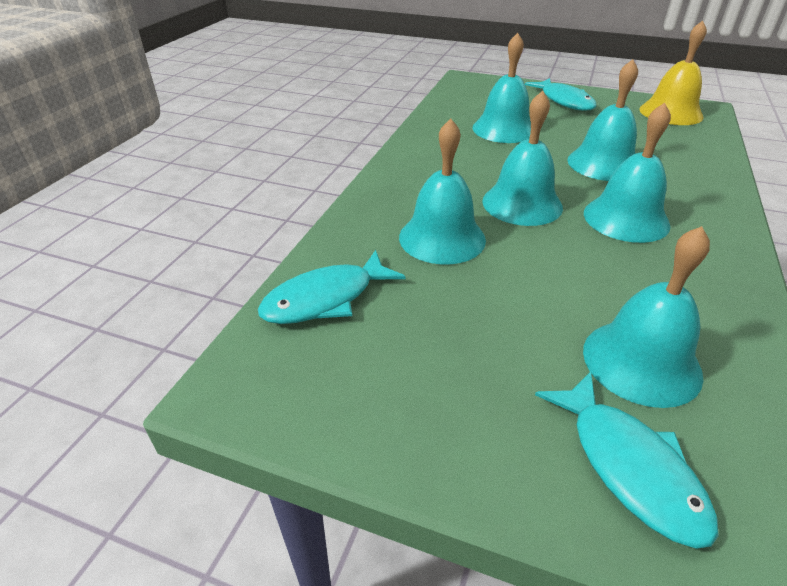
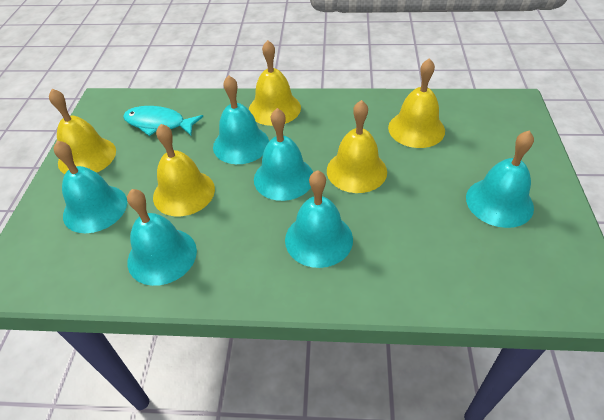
turquoise fish: [258,250,406,324] [525,78,597,111] [535,371,719,549] = 3 -> [123,106,203,136] = 1
yellow bell: [639,21,707,125] = 1 -> [49,89,116,174] [153,124,215,216] [249,40,301,126] [327,100,387,193] [388,58,445,148] = 5

